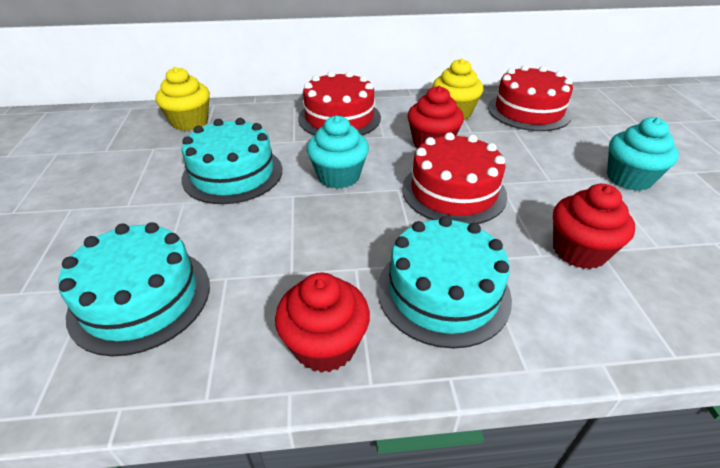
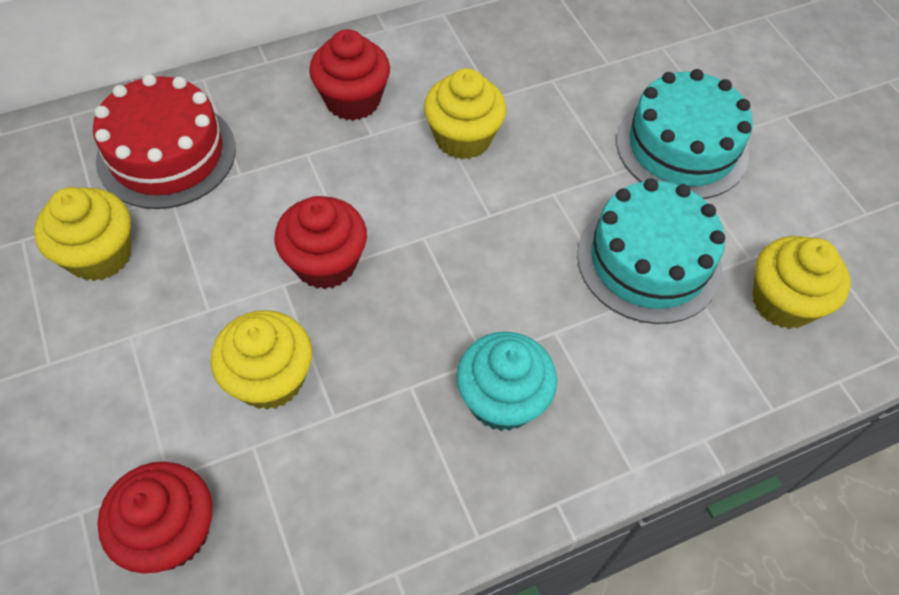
red cake: [298,71,381,136] [402,132,507,224] [488,65,573,131] = 3 -> [93,74,236,209] = 1
turquoise cake: [59,222,210,356] [181,118,282,204] [377,216,512,348] = 3 -> [577,178,725,324] [616,69,753,199] = 2
turquoise cupcake: [307,115,369,189] [607,117,679,191] = 2 -> [456,332,557,431] = 1
yellow cupcake: [155,67,210,131] [433,59,483,120] = 2 -> [34,187,131,281] [211,310,312,410] [424,68,506,160] [752,236,850,329] = 4

